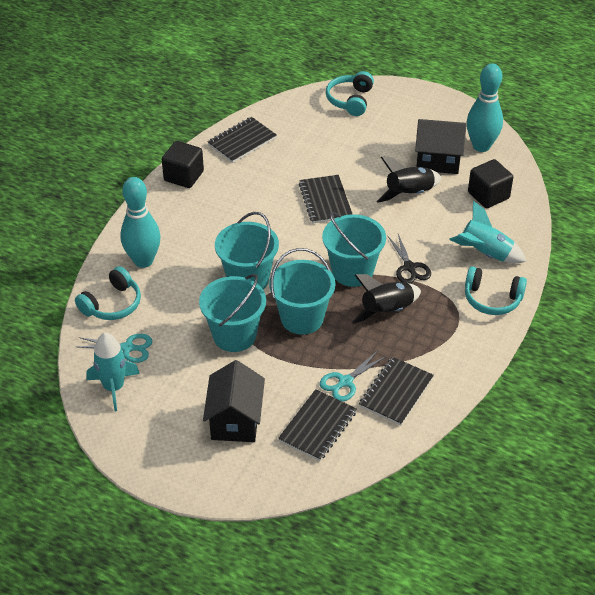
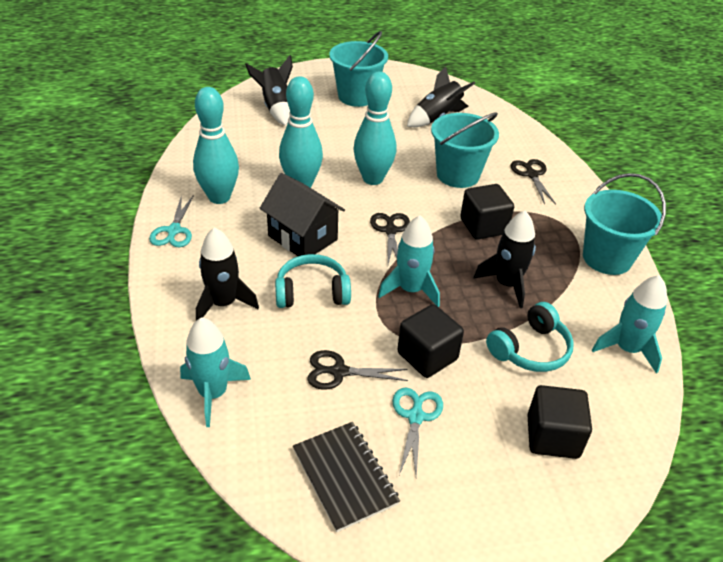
black cube: [162,141,204,188] [468,159,513,208] = 2 -> [397,304,464,378] [460,184,514,240] [527,385,592,459] = 3
black house: [203,360,265,442] [415,119,467,174] = 2 -> [260,173,345,256] = 1
black notebook: [207,117,277,163] [278,389,357,461] [299,175,352,224] [359,357,434,425] = 4 -> [293,422,400,532] = 1
black rocket: [352,274,421,324] [377,157,442,203] = 2 -> [196,227,259,321] [245,55,293,126] [407,67,475,127] [473,211,536,308] = 4
black scissors: [388,234,431,284] = 1 -> [307,350,408,390] [370,213,410,264] [511,159,556,204] = 3
turquoise bowling pin: [120,177,161,268] [467,63,503,152] = 2 -> [193,87,239,204] [279,76,323,188] [353,72,396,185] = 3
turquoise bucket: [199,274,266,352] [215,212,279,289] [269,248,335,335] [322,212,386,287] = 4 -> [329,31,388,107] [431,112,499,188] [583,173,666,275] = 3
turquoise headphones: [75,266,141,320] [326,71,374,116] [465,266,527,315] = 3 -> [275,254,351,308] [486,302,574,372] = 2
turquoise rocket: [87,333,140,411] [449,201,527,263] = 2 -> [180,317,251,427] [378,215,440,307] [592,275,667,374] = 3

